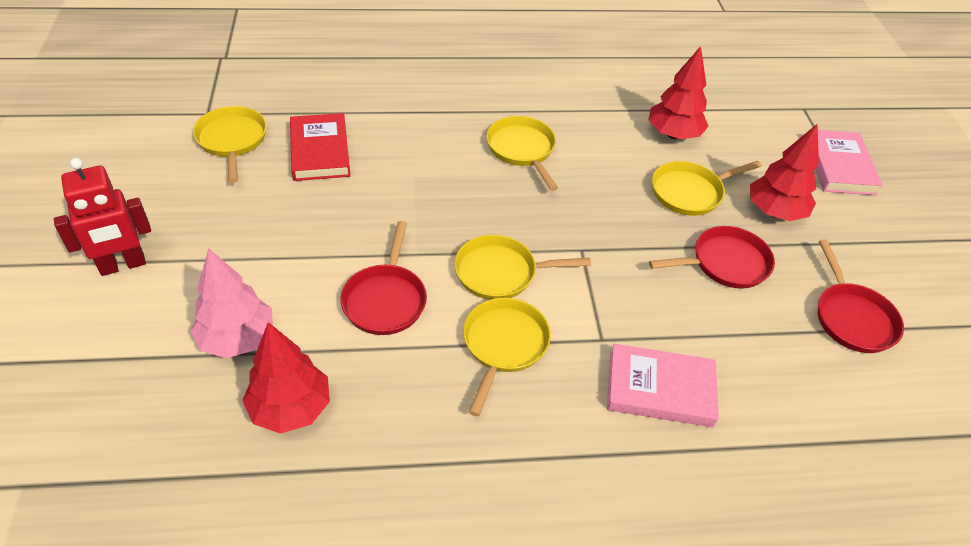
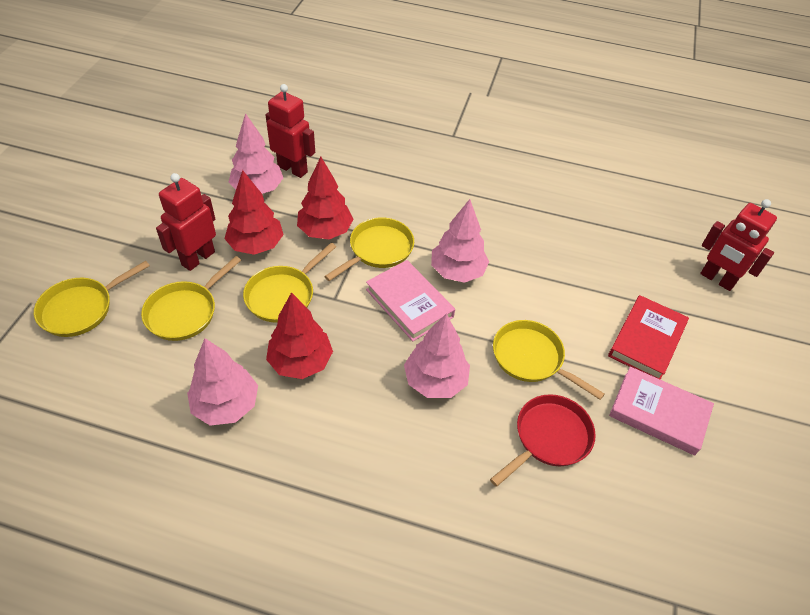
pink tree: [191,249,273,358] = 1 -> [187,338,258,426] [229,113,283,194] [404,313,470,398] [431,199,489,283] = 4
red pan: [340,221,427,335] [649,226,775,289] [818,239,904,353] = 3 -> [490,394,596,487] = 1
red robot: [54,158,151,276] = 1 -> [156,173,216,271] [266,84,315,178] [700,199,777,291] = 3

